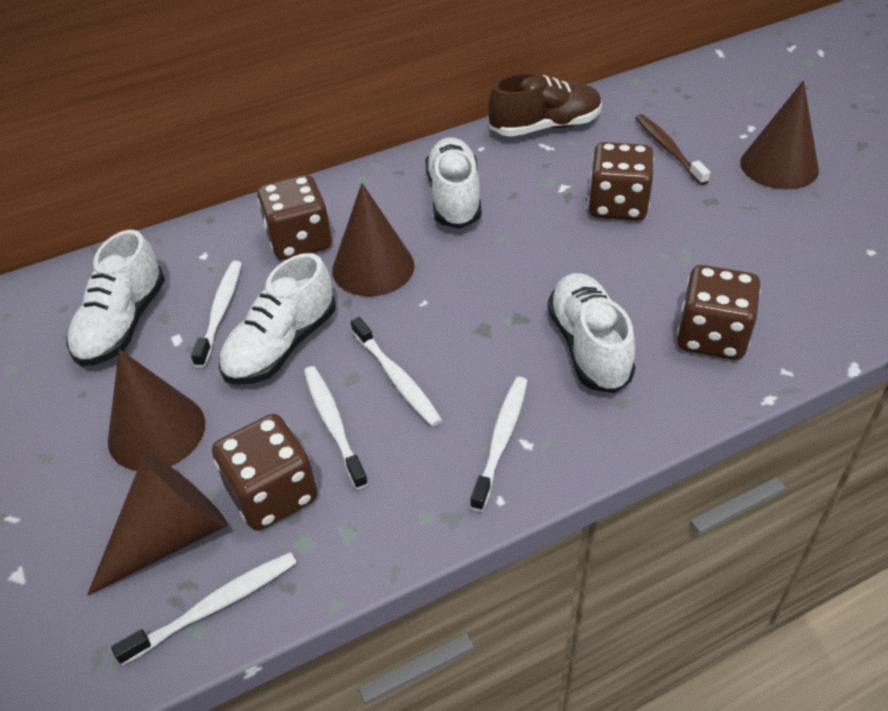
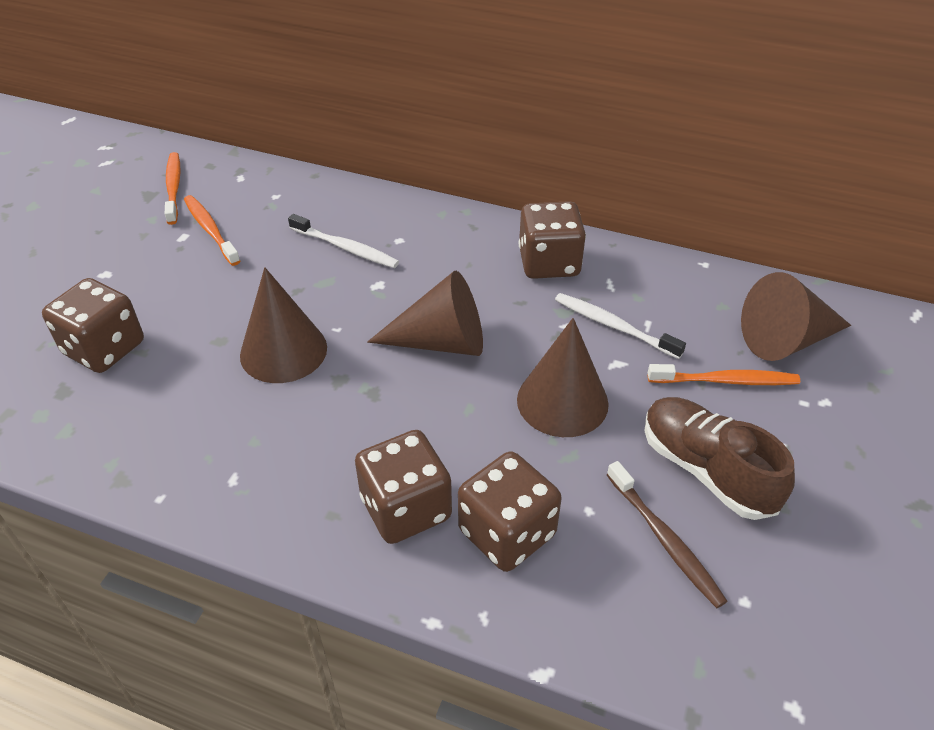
orange toothbrush: none = 0 -> [165,152,181,225] [184,195,240,266] [648,364,800,385] = 3
white shoe: [67,230,165,366] [219,253,336,385] [425,137,481,229] [547,273,636,393] = 4 -> none = 0
white toothbrush: [111,552,297,666] [191,261,242,368] [304,366,368,490] [351,317,442,427] [470,377,527,511] = 5 -> [288,214,399,268] [555,293,686,359] = 2

